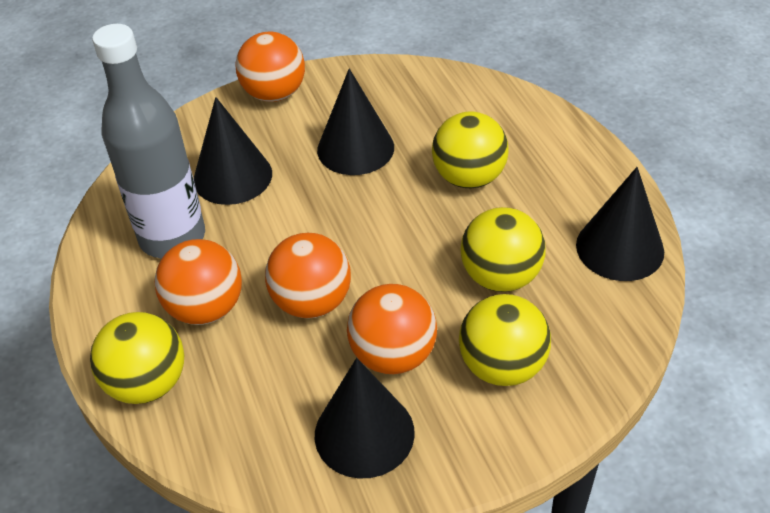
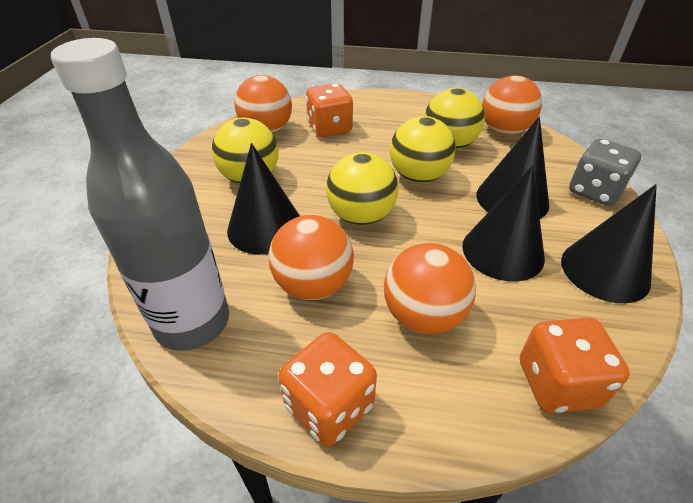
grey dice: none = 0 -> [569,139,641,206] = 1
orange dice: none = 0 -> [279,332,377,446] [306,83,353,137] [520,317,630,413] = 3

